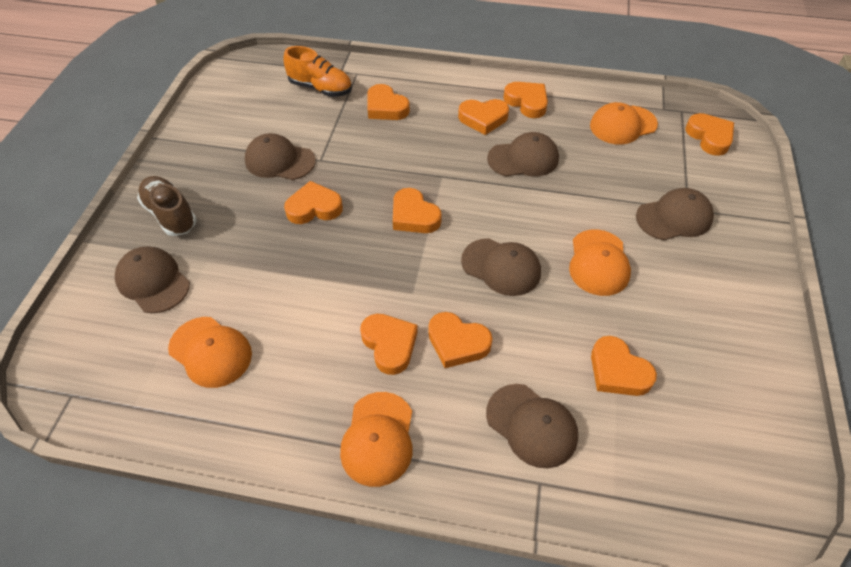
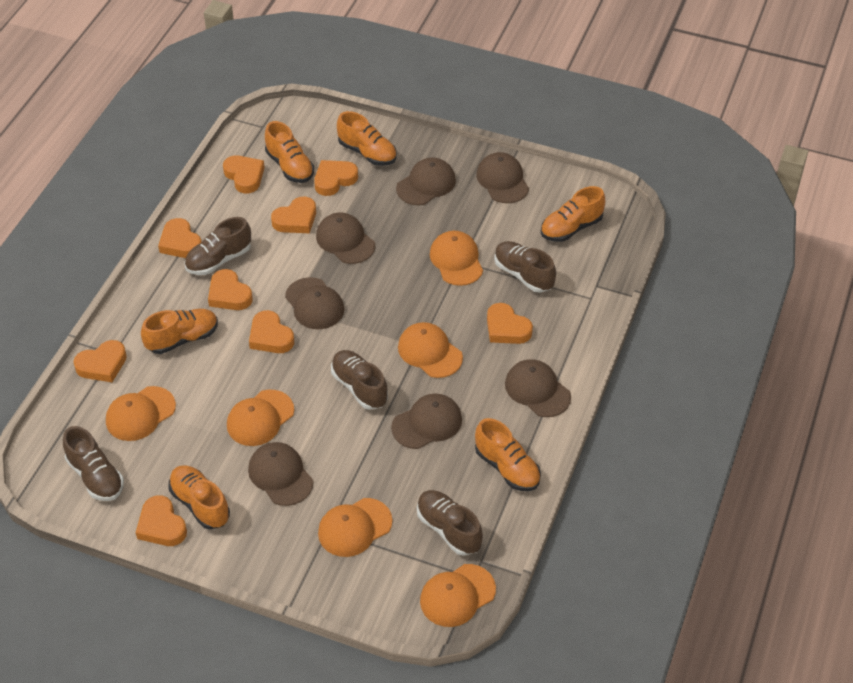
brown cap: [115,247,190,313] [245,133,316,180] [461,238,541,296] [486,384,578,468] [487,132,559,177] [636,188,714,240] = 6 -> [248,442,313,506] [285,277,344,329] [316,212,375,264] [391,394,462,449] [396,157,456,205] [476,152,529,203] [505,359,571,417] = 7
brown shoe: [137,176,197,236] = 1 -> [63,426,124,501] [184,217,251,275] [331,350,388,410] [417,490,483,556] [494,241,556,292] = 5
orange cap: [168,317,252,388] [340,392,413,487] [569,229,631,296] [590,102,658,145] = 4 -> [106,386,176,441] [227,390,294,446] [318,498,392,557] [398,322,463,378] [420,564,496,627] [430,231,483,286] = 6
orange shoe: [283,46,352,97] = 1 -> [141,309,218,354] [169,465,230,530] [265,121,314,183] [337,111,396,166] [475,418,541,491] [541,186,605,242] = 6

